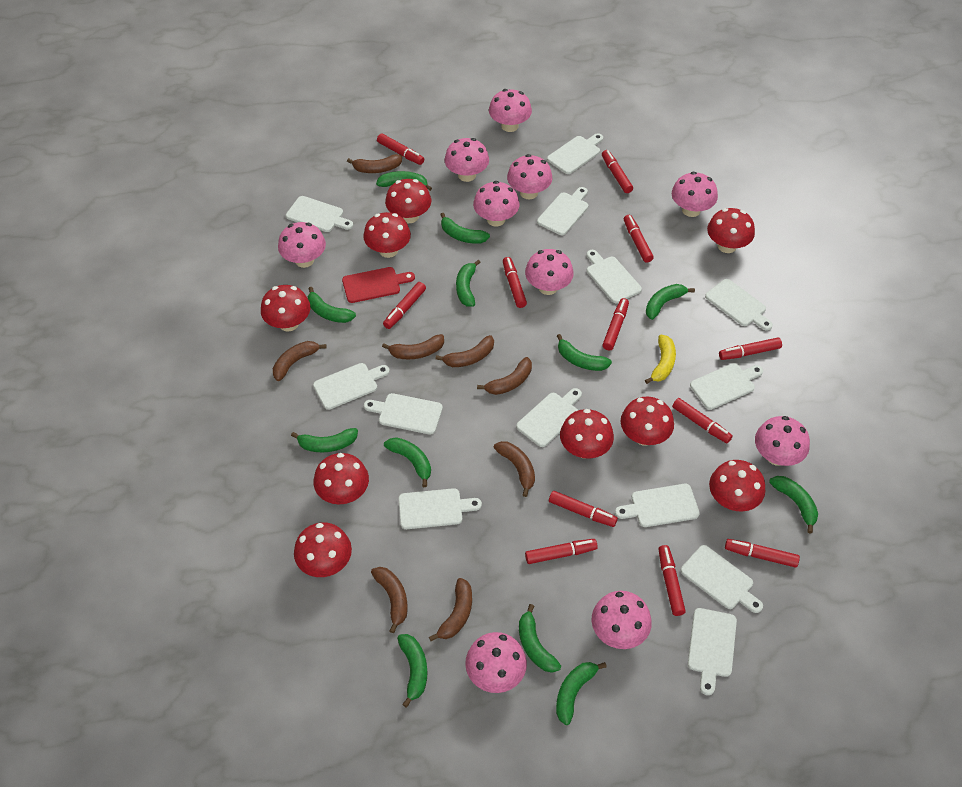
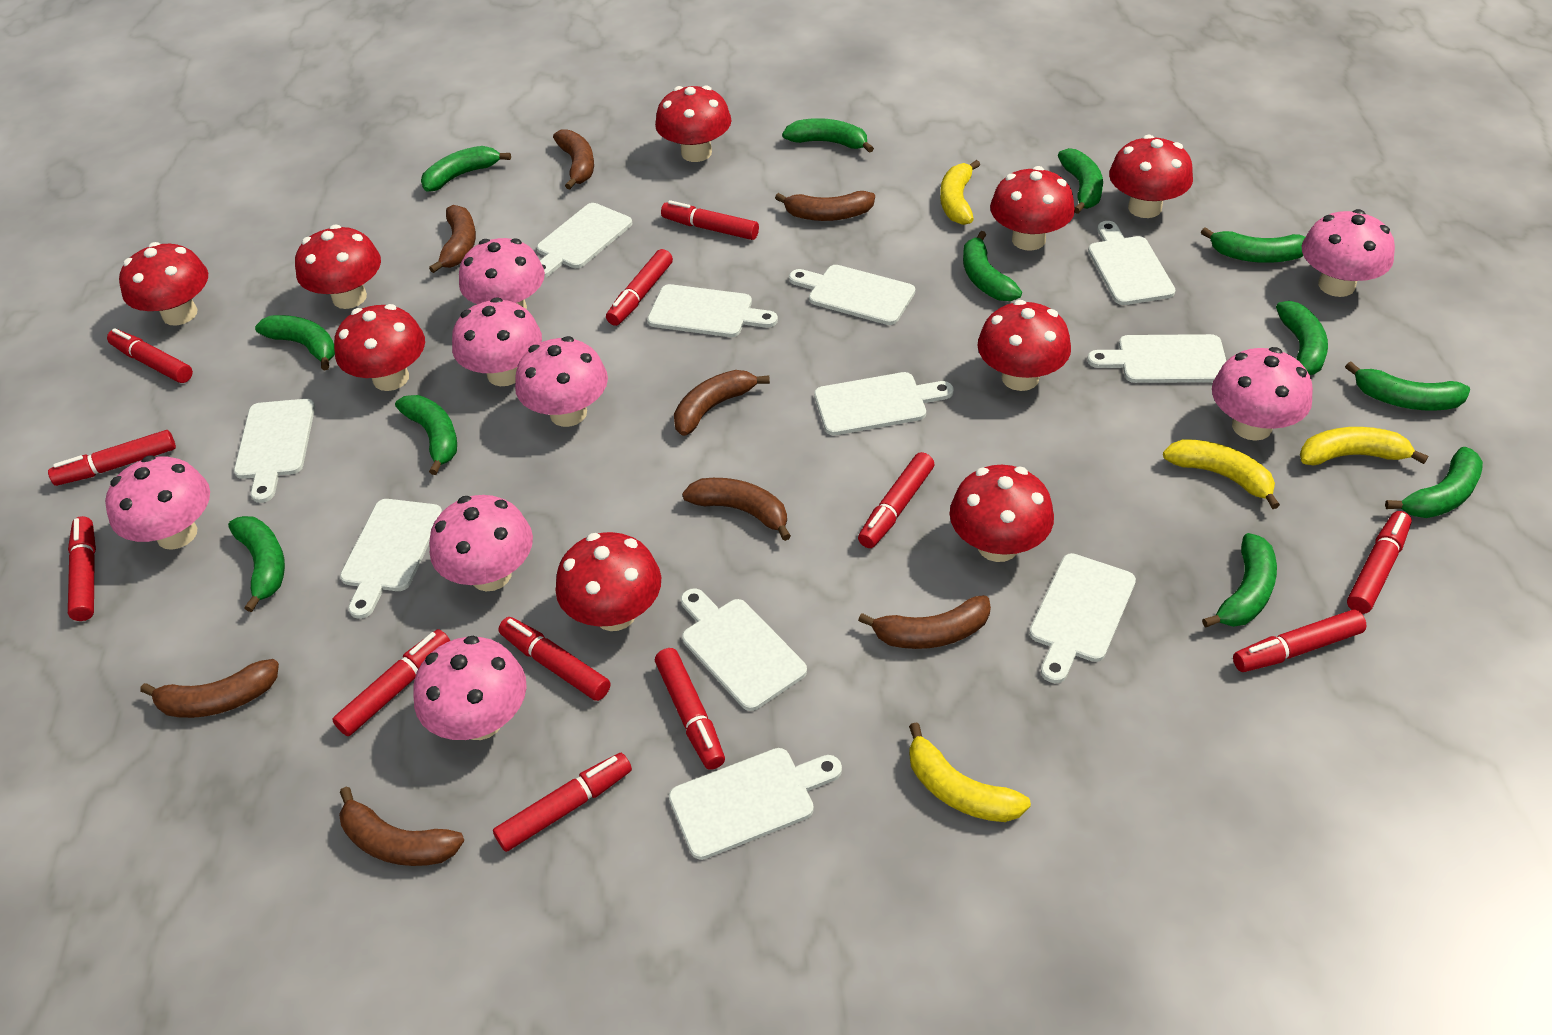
pink mushroom: [278,222,326,268] [444,138,489,182] [465,632,527,693] [473,181,519,226] [489,89,532,132] [507,154,552,199] [525,249,574,295] [592,591,652,649] [672,172,718,217] [755,416,810,466] = 10 -> [105,456,210,550] [413,636,527,740] [429,495,533,591] [452,297,542,386] [459,238,545,309] [515,336,608,427] [1212,347,1313,441] [1302,209,1395,297] = 8
red cutting board: [342,267,415,303] = 1 -> none = 0
white cutting board: [286,196,353,232] [313,363,390,410] [364,393,443,435] [398,488,482,529] [516,388,582,447] [537,187,588,235] [547,133,603,174] [587,250,642,303] [615,484,700,527] [681,545,763,613] [688,608,737,695] [690,363,763,410] [705,279,773,331] = 13 -> [234,399,315,503] [340,499,442,619] [537,203,632,278] [647,284,778,337] [669,748,842,860] [681,588,807,711] [789,265,915,325] [814,372,954,435] [1029,553,1136,683] [1087,334,1226,383] [1088,221,1176,305] = 11
yellow banana: [645,335,676,384] = 1 -> [909,723,1031,822] [940,160,980,225] [1163,439,1280,509] [1300,427,1428,466] = 4

